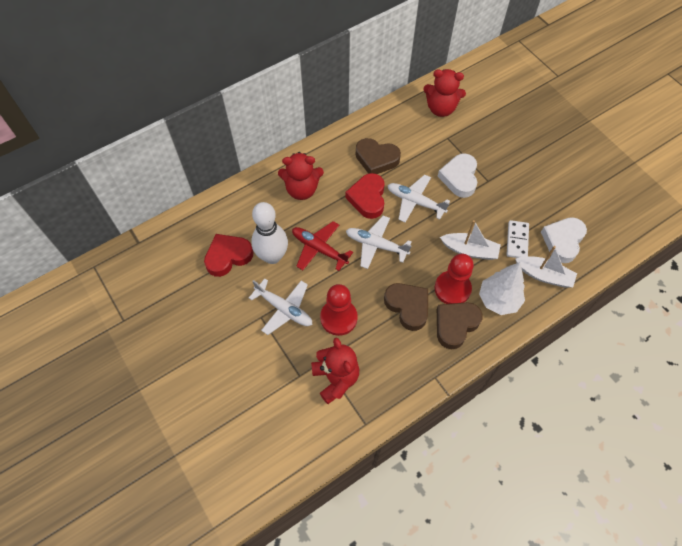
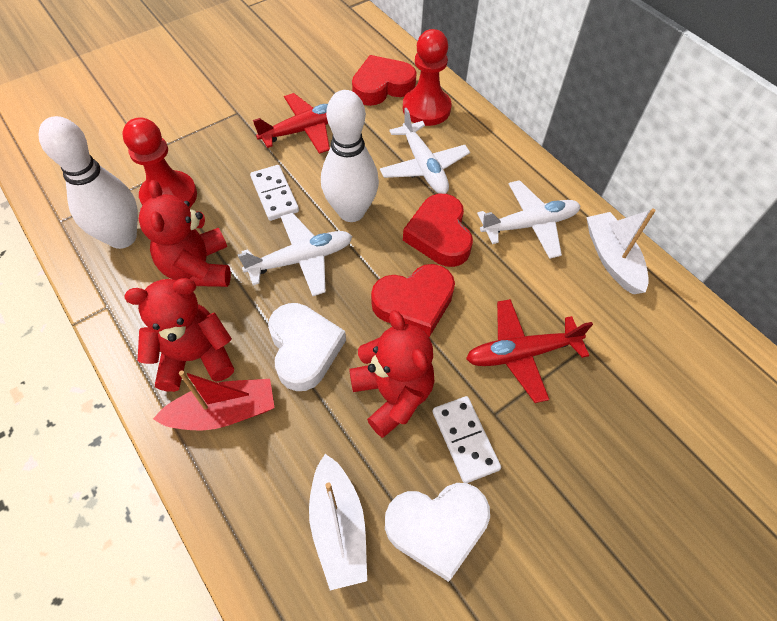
brown heart: [356,138,401,174] [384,283,428,331] [437,302,483,349] = 3 -> none = 0
red boat: none = 0 -> [153,370,275,430] = 1
red heart: [204,234,253,277] [345,173,385,219] = 2 -> [352,55,417,106] [371,264,455,337] [403,194,473,267] = 3
red plane: [292,221,353,271] = 1 -> [253,93,330,154] [466,299,593,403] = 2
white bowling pin: [251,202,288,264] = 1 -> [39,116,138,249] [321,90,379,222] = 2
white domino: [507,220,529,258] = 1 -> [250,165,299,221] [433,396,501,483] = 2
white tree: [479,262,525,315] = 1 -> none = 0

